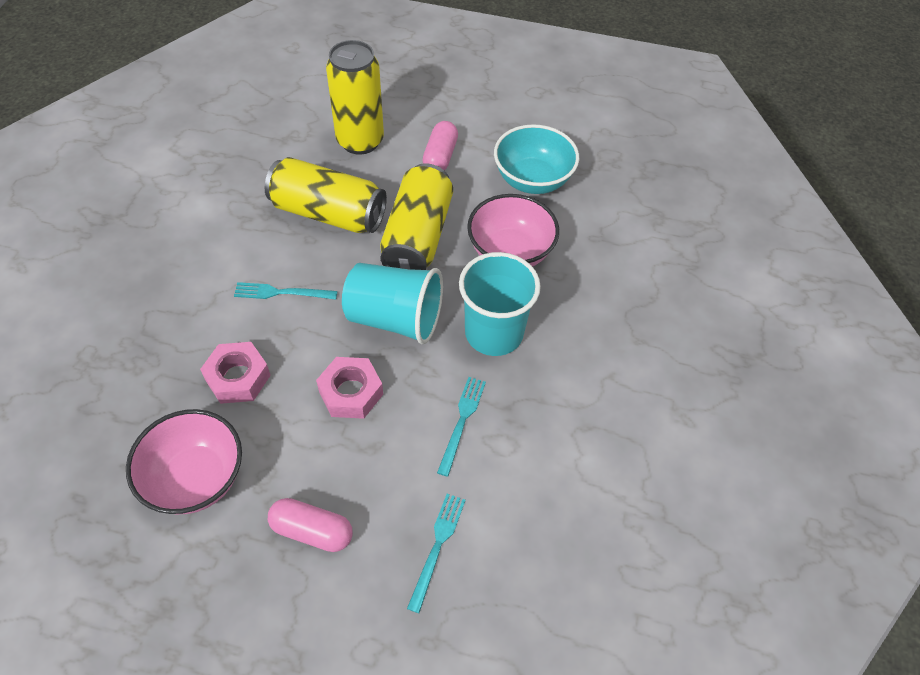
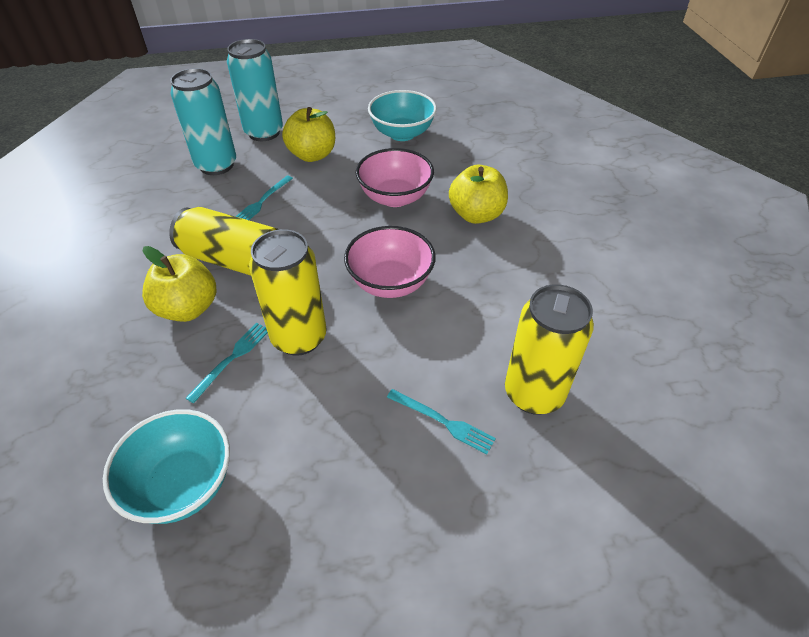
pink capsule: [268,498,353,552] [422,121,458,170] = 2 -> none = 0
pink nut: [200,342,271,404] [316,357,383,419] = 2 -> none = 0
turquoise bowl: [494,124,579,194] = 1 -> [103,409,230,524] [368,90,437,141] = 2
turquoise can: none = 0 -> [170,68,236,175] [227,39,283,141] = 2
turquoise cup: [342,263,443,344] [459,252,541,356] = 2 -> none = 0
yellow apple: none = 0 -> [142,246,216,322] [282,107,335,162] [449,165,508,224] = 3

